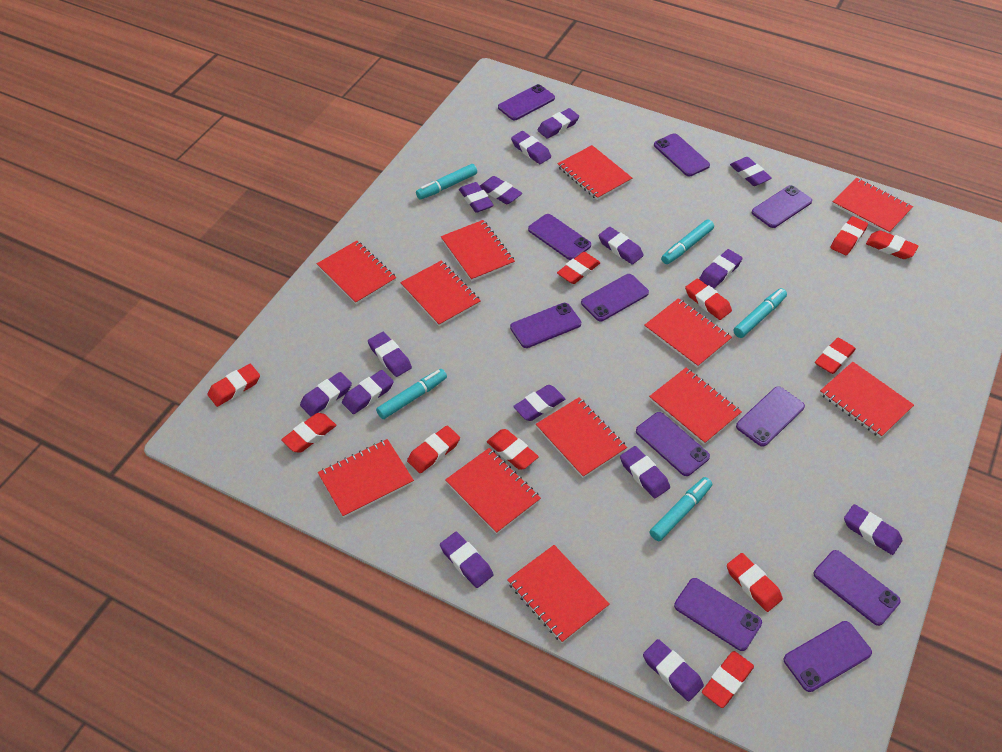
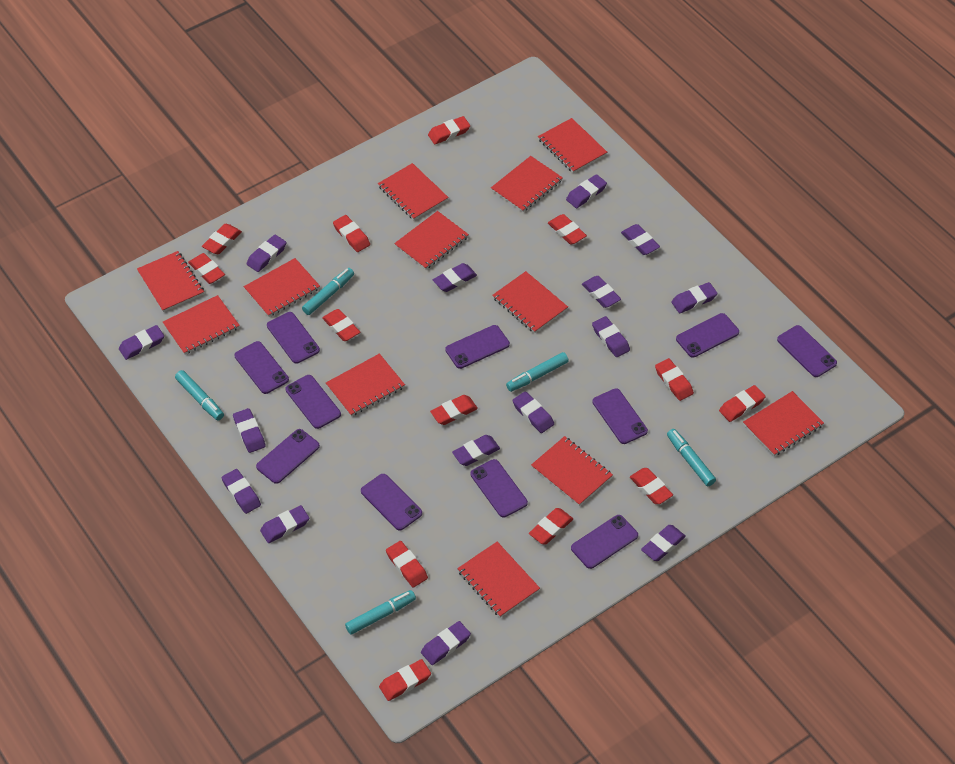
red eraser: [207,364,260,407] [281,413,336,453] [407,426,460,473] [487,429,539,470] [557,252,600,284] [685,279,732,320] [702,651,754,708] [727,553,783,612] [815,338,856,374] [831,216,868,255] [866,230,919,259] = 11 -> [188,253,225,284] [202,224,242,254] [322,309,360,341] [333,215,370,252] [379,659,431,701] [386,541,428,587] [428,116,470,144] [430,395,478,425] [529,508,573,544] [548,214,587,245] [630,468,673,504] [655,358,694,401] [719,385,766,422] = 13

